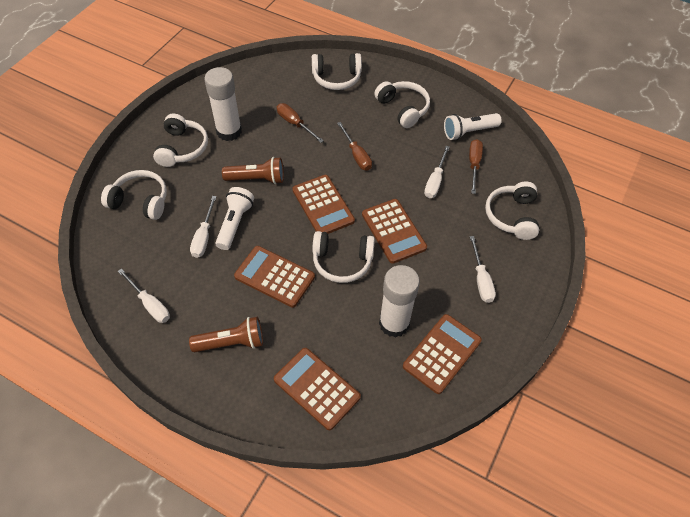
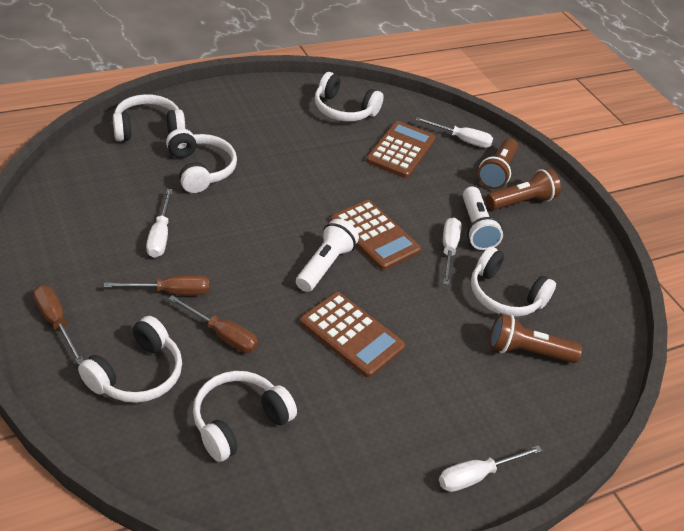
brown calculator: [234,246,315,308] [274,348,361,430] [292,175,355,234] [362,199,427,264] [403,314,482,394] = 5 -> [300,292,405,378] [331,200,421,270] [366,121,436,178] = 3
brown flashlight: [189,317,263,352] [222,157,284,184] = 2 -> [478,138,518,189] [486,168,561,210] [490,313,582,363] = 3
white glue stick: [204,67,242,141] [379,265,420,338] = 2 -> none = 0

